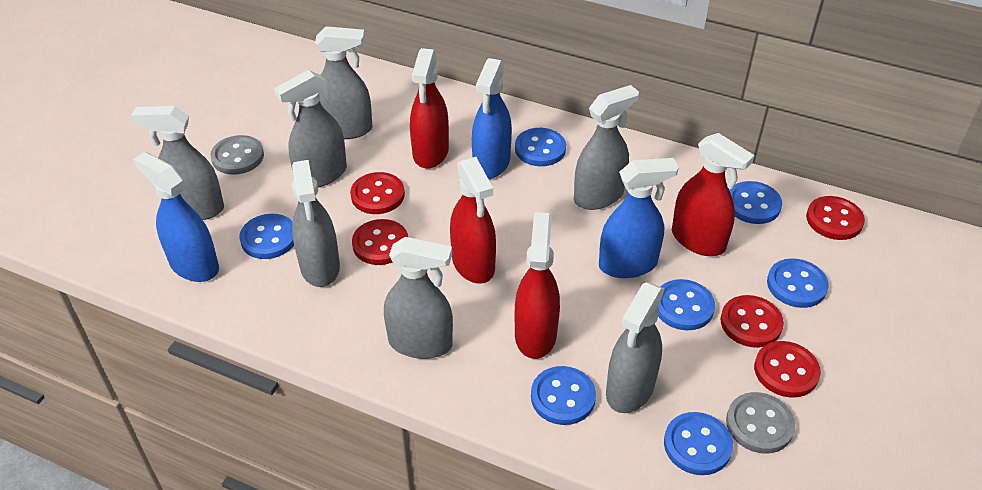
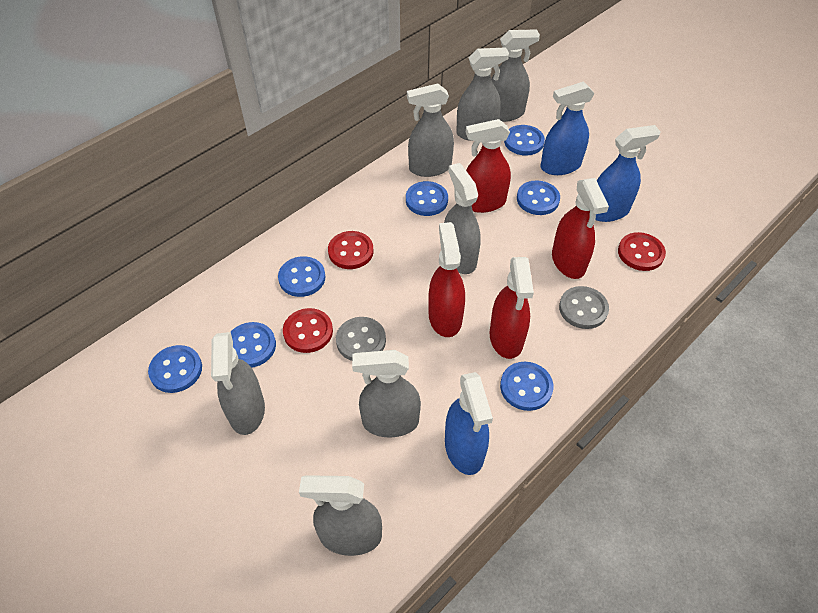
red button: [350,172,405,214] [352,219,408,265] [720,295,784,348] [754,341,821,398] [806,196,865,240] = 5 -> [283,308,333,353] [328,231,374,269] [618,232,666,271] = 3

